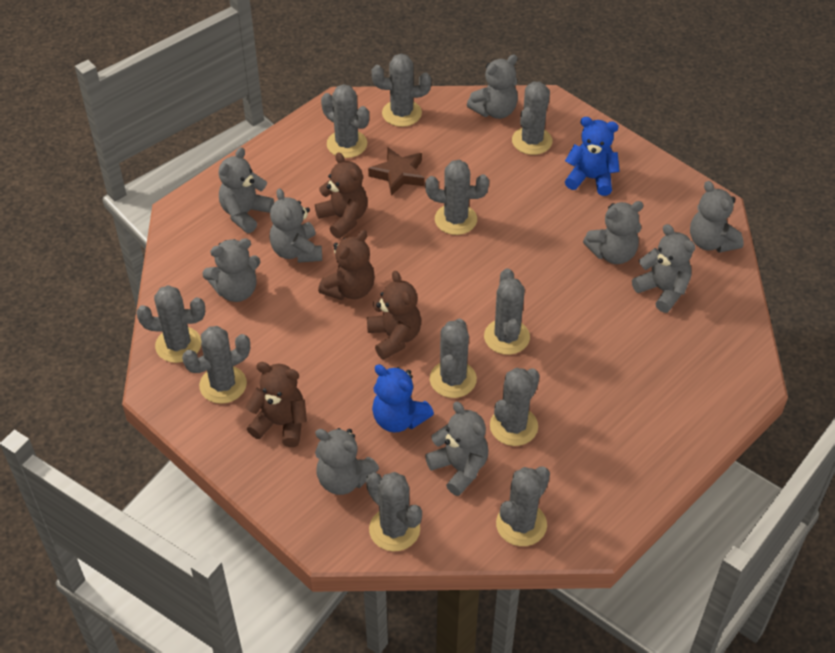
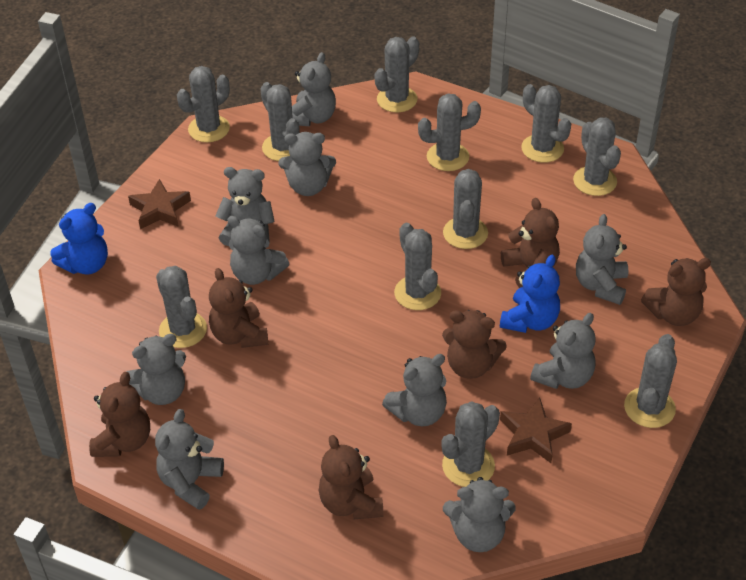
brown star: [368,147,425,196] = 1 -> [128,179,191,229] [500,397,572,463] = 2
brown teddy bear: [245,362,307,447] [315,152,368,239] [318,230,375,300] [367,271,421,360] = 4 -> [89,372,150,457] [209,268,268,348] [318,435,384,519] [442,310,507,379] [501,198,560,288] [641,258,711,326] = 6
grey teddy bear: [202,238,260,302] [218,147,274,233] [269,189,322,263] [315,428,379,495] [425,402,488,496] [467,54,518,119] [583,201,643,264] [632,224,695,313] [690,181,744,253] = 9 -> [126,334,186,405] [155,409,224,510] [216,167,275,248] [227,216,289,285] [279,132,336,196] [292,52,336,126] [382,354,447,426] [443,477,516,552] [530,313,596,389] [576,214,628,305] = 10

